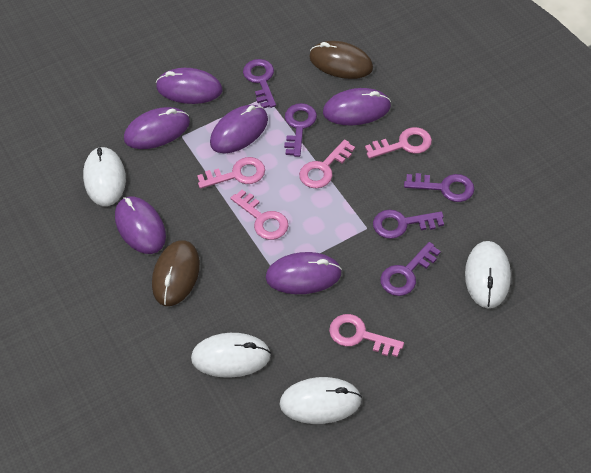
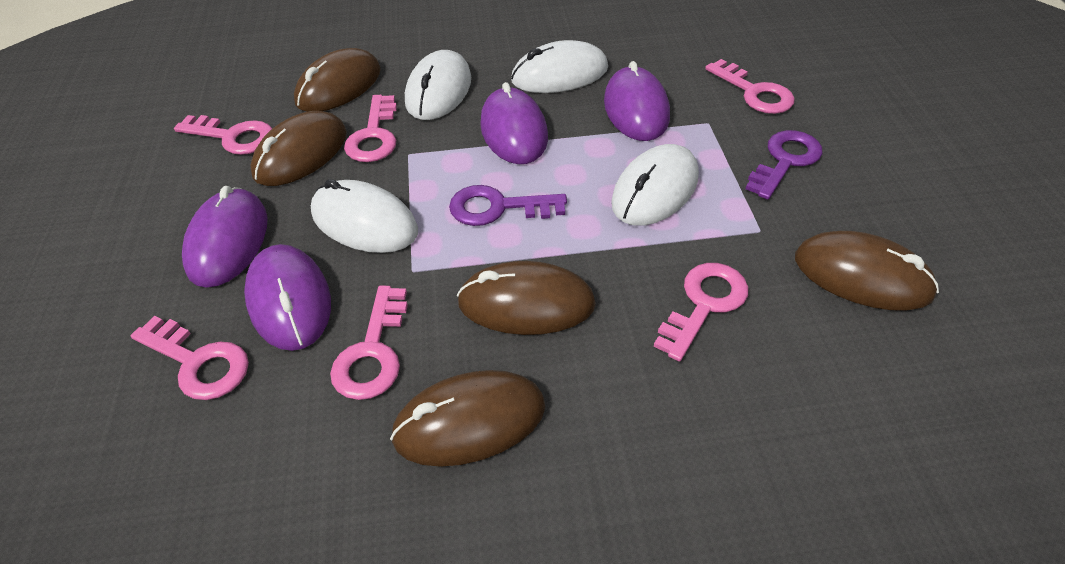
brown mouse: [152,240,200,306] [309,41,373,79] = 2 -> [250,111,347,186] [294,48,381,112] [390,370,545,467] [457,261,596,335] [795,231,939,311] = 5
pink key: [197,157,265,189] [231,190,289,240] [299,139,355,188] [329,314,404,357] [365,127,432,159] = 5 -> [131,316,249,400] [174,115,272,155] [330,285,408,400] [344,95,397,162] [654,263,748,362] [705,59,795,114] = 6
purple key: [243,59,276,108] [284,103,317,157] [373,210,444,239] [380,242,441,296] [404,173,474,202] = 5 -> [449,185,567,226] [746,130,822,200] = 2
purple mouse: [115,196,166,254] [124,107,190,149] [156,68,222,104] [210,105,268,153] [266,252,342,294] [323,88,391,125] = 6 -> [182,186,268,287] [244,244,331,351] [480,82,548,164] [604,61,670,141] = 4

